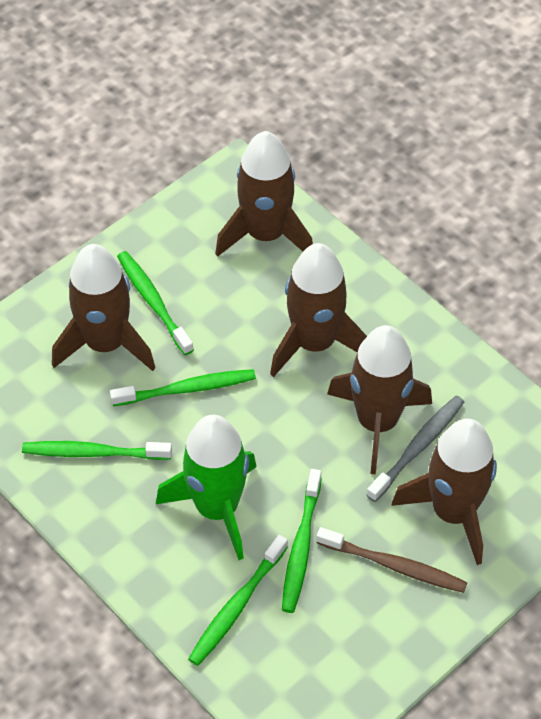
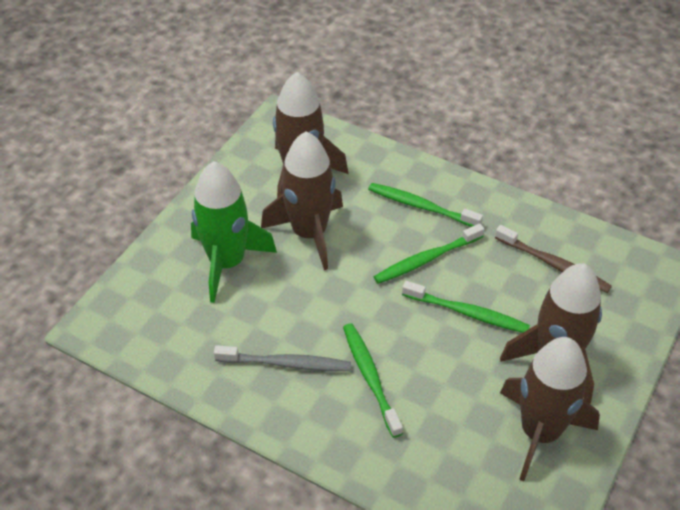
brown rocket: [52,244,155,371] [215,131,313,257] [270,243,367,377] [327,325,432,474] [392,419,497,565] = 5 -> [261,131,343,270] [273,72,348,198] [500,263,602,404] [500,337,600,481] = 4
green toothbrush: [22,441,172,460] [110,369,256,406] [117,251,194,355] [188,535,288,666] [282,469,322,613] = 5 -> [343,323,403,438] [368,183,483,227] [374,223,485,284] [402,281,530,333] = 4

